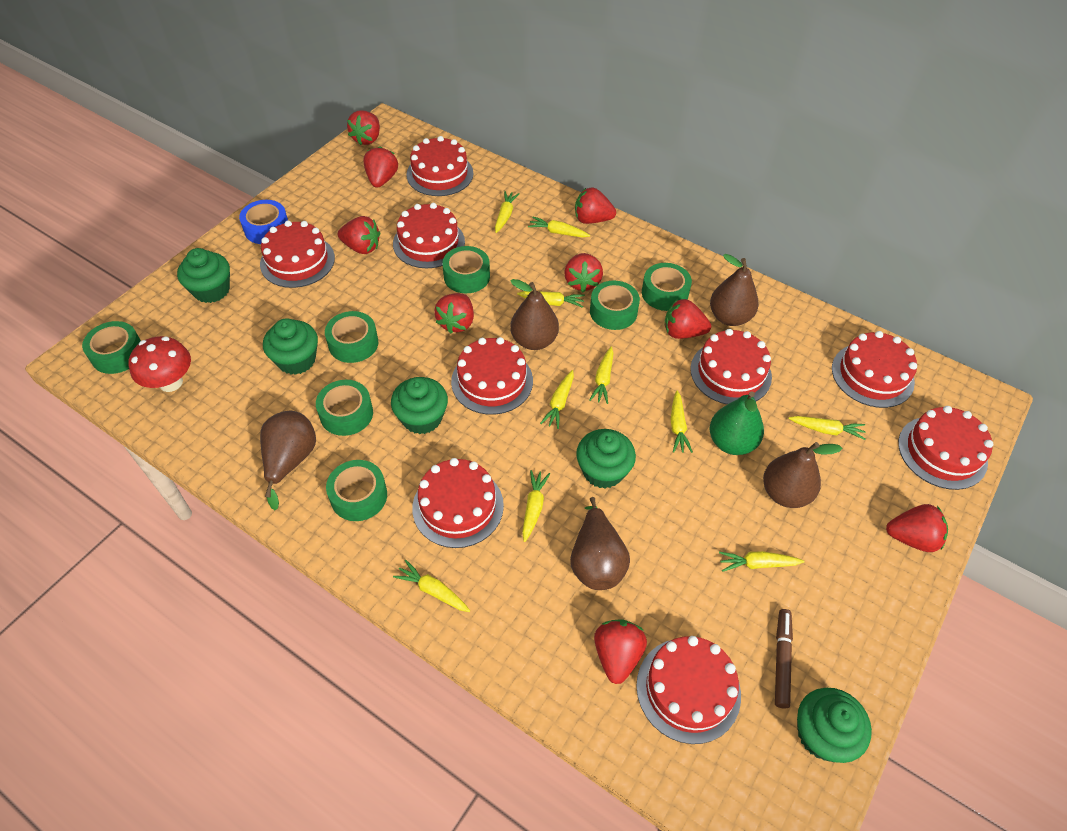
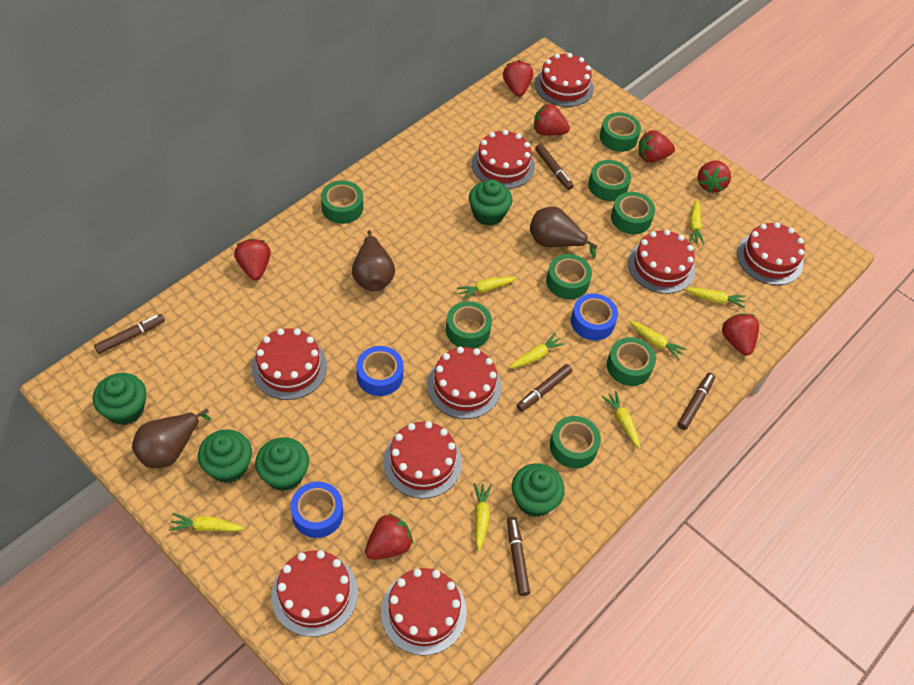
blue tape: [239,200,288,244] = 1 -> [291,482,343,538] [356,346,404,396] [571,293,618,341] = 3
brown marker: [775,609,793,709] = 1 -> [94,314,165,354] [507,517,530,596] [516,364,573,412] [535,144,574,190] [678,373,715,430] = 5
brown pear: [260,411,316,510] [510,279,559,350] [570,497,630,590] [710,254,759,326] [763,442,843,508] = 5 -> [132,408,211,468] [352,230,395,291] [530,207,598,258] = 3
green pear: [710,392,764,455] = 1 -> none = 0
green tape: [82,321,141,374] [316,380,373,436] [325,311,378,363] [326,460,387,521] [442,246,490,293] [590,280,640,330] [642,263,692,311] = 7 -> [321,180,363,224] [446,301,492,349] [546,254,592,299] [550,416,601,468] [588,160,631,201] [600,112,641,152] [607,337,656,386] [611,192,655,234] = 8
red mushroom: [129,336,191,392] = 1 -> none = 0
red strawberry: [338,216,380,254] [347,110,380,145] [363,146,398,188] [434,293,474,334] [564,253,603,292] [575,187,616,224] [594,619,647,684] [665,299,711,339] [886,504,948,552] = 9 -> [234,239,271,280] [365,513,413,560] [503,60,533,96] [534,104,570,136] [639,130,675,163] [698,161,731,193] [722,314,759,356] = 7
yellow carrot: [393,560,470,612] [495,191,520,233] [517,291,585,308] [522,470,550,542] [528,216,590,237] [540,370,574,429] [589,347,614,404] [671,390,693,453] [719,551,805,572] [789,416,866,440] = 10 -> [169,513,245,531] [457,277,517,300] [474,483,492,551] [509,333,565,368] [602,391,640,449] [629,321,687,360] [684,287,746,308] [689,200,704,245] = 8

